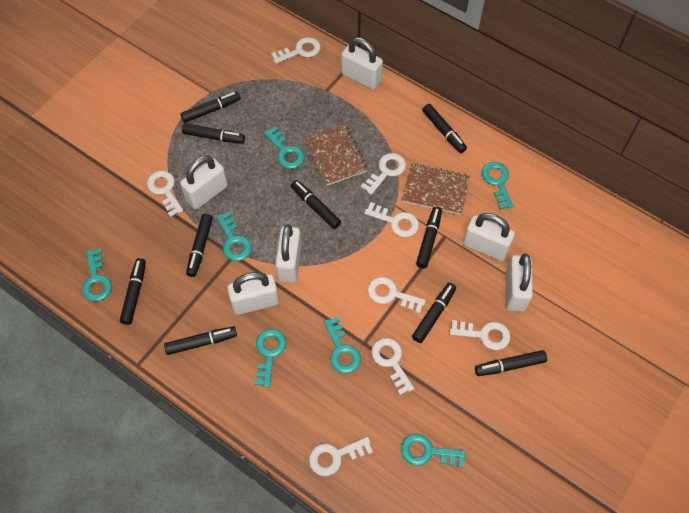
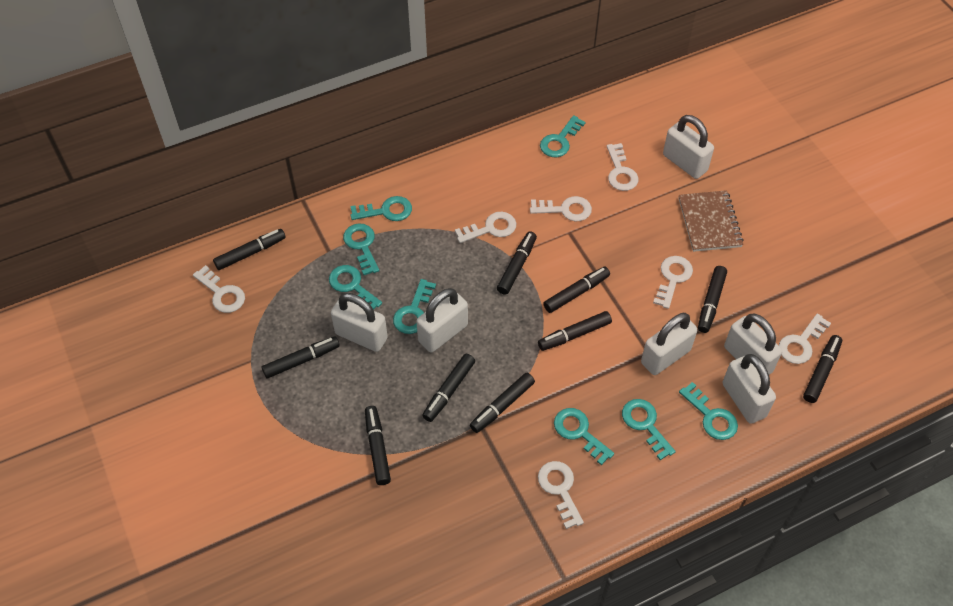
brown notebook: [305,124,368,186] [402,163,470,215] = 2 -> [679,190,744,252] = 1
turquoise key: [82,248,112,302] [217,211,252,261] [254,329,286,387] [264,126,304,169] [324,317,361,374] [401,434,466,467] [482,162,514,210] = 7 -> [329,265,382,310] [343,223,379,275] [350,196,412,221] [393,279,436,334] [540,115,586,157] [554,408,614,465] [622,399,676,460] [679,382,738,440] = 8
white key: [147,171,183,217] [271,37,321,64] [309,437,373,476] [361,153,406,195] [364,202,419,237] [368,277,426,313] [371,338,414,395] [450,320,510,350] = 8 -> [193,265,245,313] [455,212,516,243] [530,196,592,221] [538,461,584,529] [607,143,638,191] [653,256,693,309] [779,314,831,364] = 7

